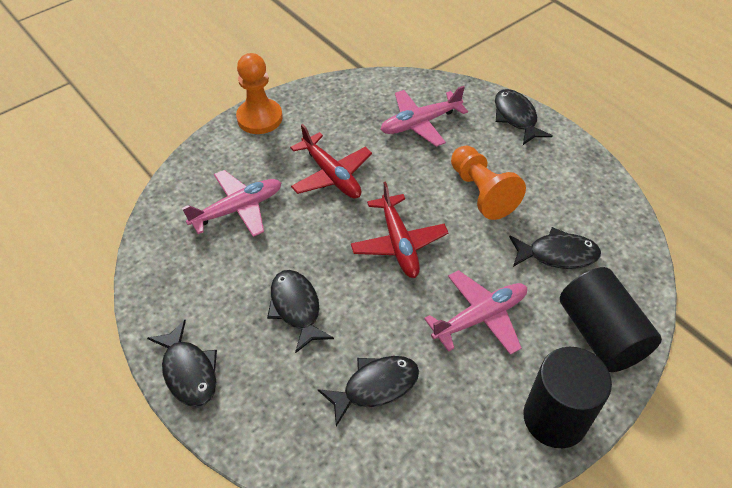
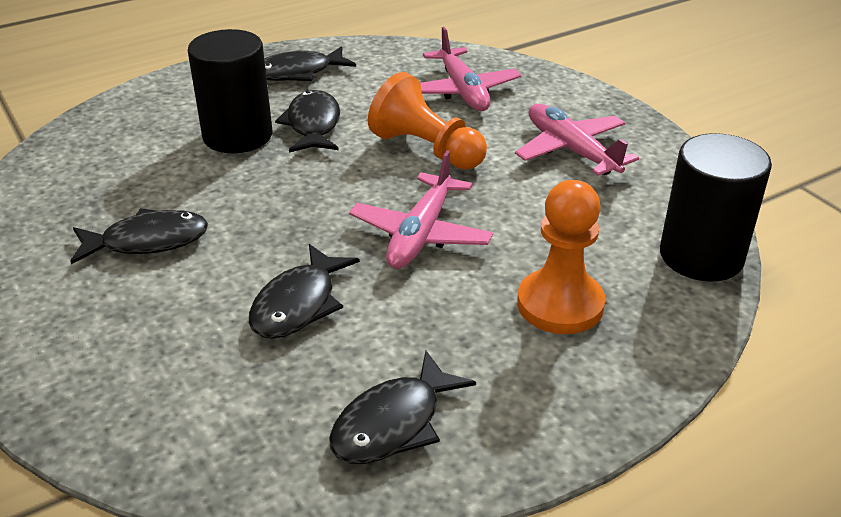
red plane: [290,124,372,198] [351,182,448,278] = 2 -> none = 0

